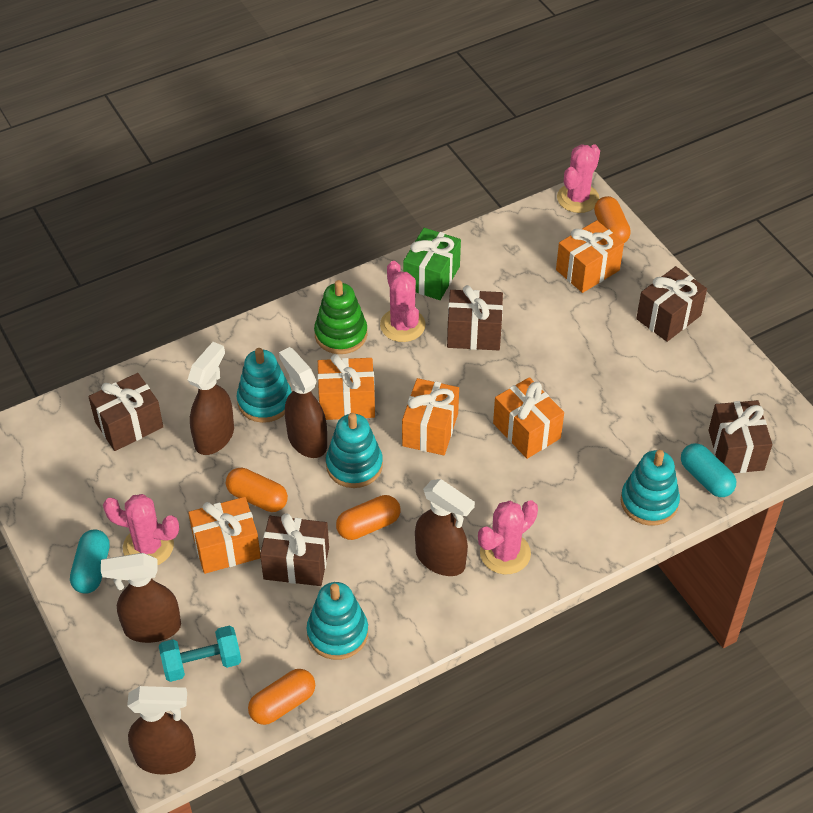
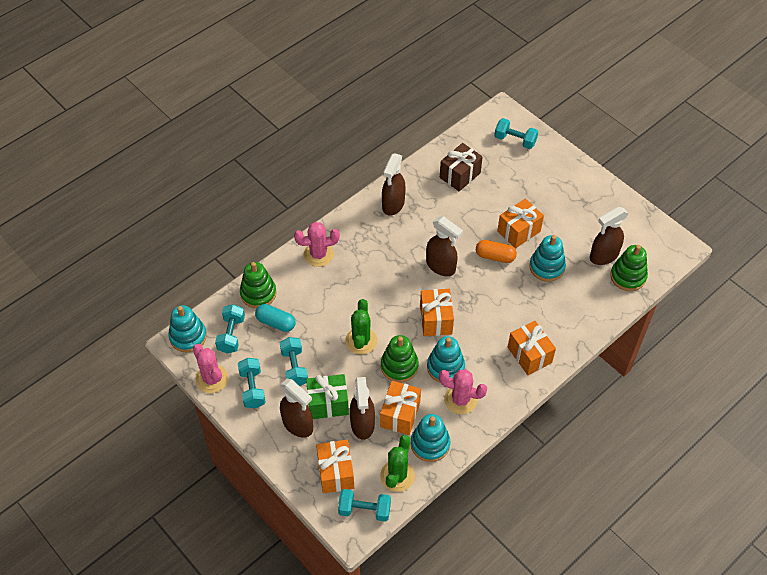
brown gift: [88,373,163,451] [260,513,329,586] [447,285,503,350] [636,266,707,342] [708,400,772,473] = 5 -> [440,143,483,191] = 1
green cactus: none = 0 -> [345,299,377,354] [380,435,415,492] = 2
green stacking toy: [314,280,368,354] = 1 -> [240,262,277,308] [381,335,419,383] [610,245,648,291] = 3
orange capsule: [226,468,288,512] [248,669,315,725] [336,495,400,540] [594,196,631,243] = 4 -> [476,240,517,263] = 1
pink cactus: [103,494,179,565] [380,261,426,342] [478,500,538,574] [557,144,600,213] = 4 -> [193,344,228,393] [294,222,340,267] [439,369,487,414] = 3
turquoise capsule: [70,530,110,594] [681,443,736,497] = 2 -> [255,304,295,332] = 1
turquoise dumbbell: [159,625,241,682] = 1 -> [215,304,245,353] [238,358,266,408] [280,337,308,386] [338,489,391,522] [494,118,538,149] = 5

